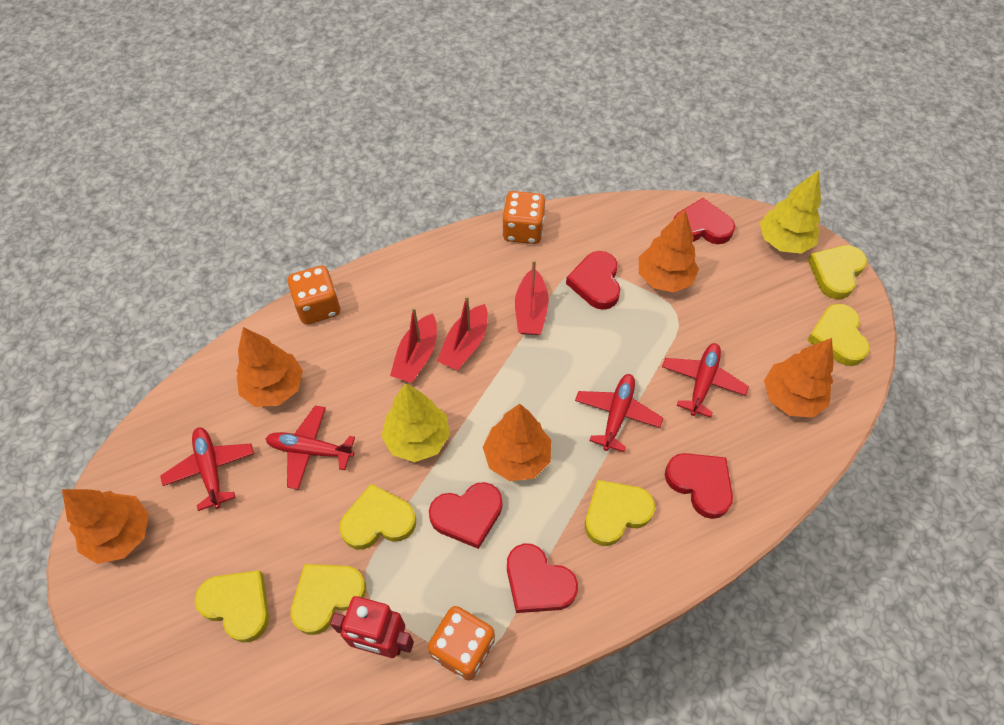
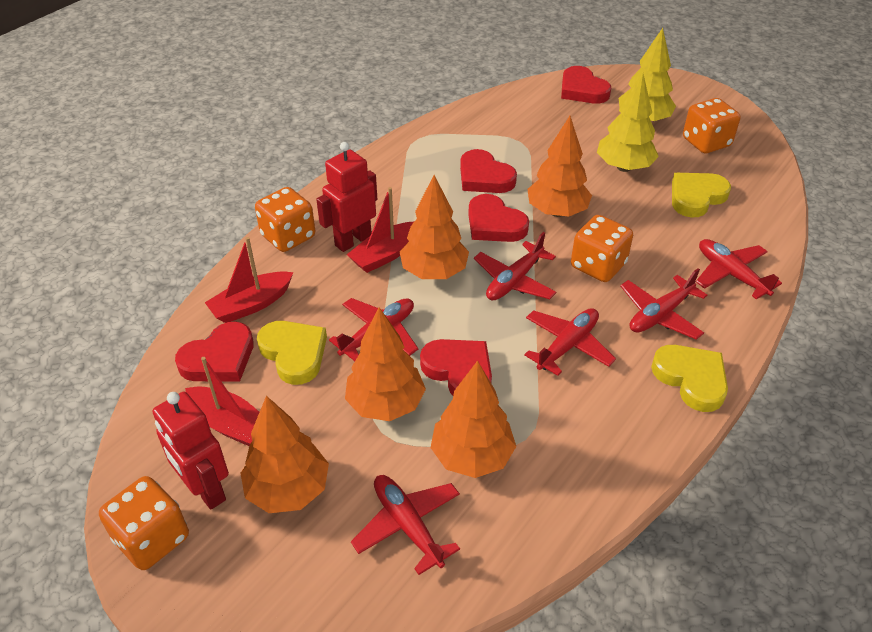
orange dice: [288,266,340,325] [428,606,495,681] [502,191,546,244] = 3 -> [99,476,189,570] [255,187,315,252] [571,215,633,282] [683,98,741,154] = 4
red plane: [160,427,254,511] [265,406,355,490] [575,374,663,452] [662,343,749,418] = 4 -> [329,298,418,361] [351,475,460,575] [474,232,556,300] [524,308,616,376] [620,268,707,339] [696,239,782,300] = 6
red robot: [330,596,414,658] = 1 -> [152,392,229,510] [316,142,377,252] = 2
yellow heart: [194,570,269,643] [290,564,366,635] [339,484,416,549] [585,480,655,546] [807,304,870,366] [808,245,867,299] = 6 -> [257,321,327,385] [651,345,728,412] [672,173,731,218] = 3

